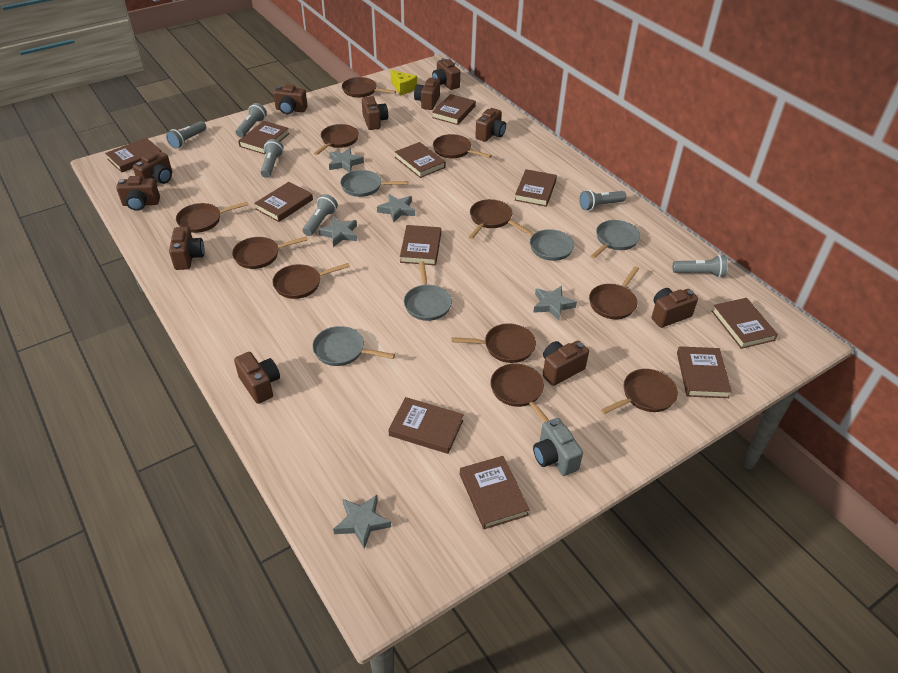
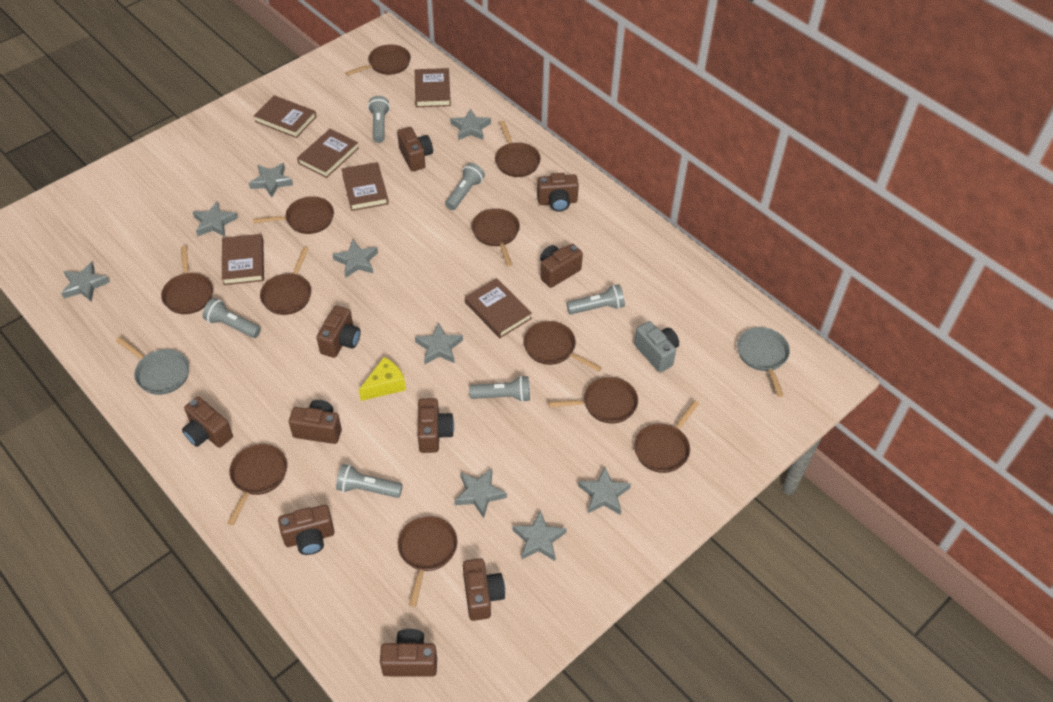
brown book: [105,138,162,173] [238,121,289,155] [254,182,313,222] [388,397,464,454] [395,142,446,178] [400,225,441,265] [432,94,476,125] [460,456,530,529] [515,169,557,207] [677,346,732,398] [711,298,778,349] = 11 -> [222,234,264,285] [254,95,316,138] [297,129,359,178] [341,162,389,211] [415,68,451,107] [465,278,532,338] = 6
brown camera: [116,176,160,211] [133,151,172,184] [169,227,205,270] [234,352,280,404] [273,84,308,114] [362,96,388,130] [414,77,440,110] [432,58,460,90] [475,108,506,142] [543,341,589,386] [652,288,698,328] = 11 -> [182,397,233,448] [278,505,335,555] [289,400,342,444] [317,306,361,358] [380,629,437,677] [397,127,433,171] [418,398,454,453] [463,558,505,621] [537,173,579,212] [540,244,583,288] = 10
grey pan: [312,326,395,366] [340,170,408,197] [404,261,452,321] [508,220,574,261] [591,220,640,258] = 5 -> [116,337,189,395] [737,327,790,397] = 2
grey star: [318,217,357,247] [329,148,364,172] [333,495,391,549] [377,194,415,222] [533,286,577,321] = 5 -> [61,262,110,302] [193,201,238,237] [249,163,293,198] [332,240,378,278] [415,323,463,364] [450,109,491,140] [454,469,507,518] [512,510,567,561] [578,466,631,515] = 9

